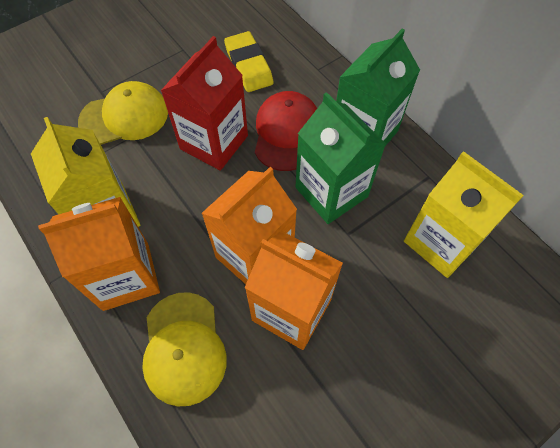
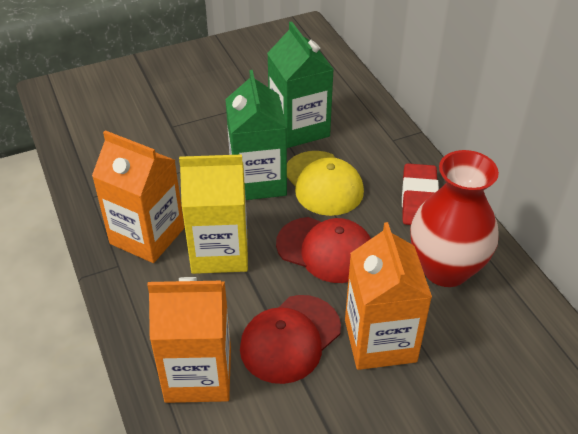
red cap: [255,91,317,171] = 1 -> [240,295,341,384] [276,217,371,283] = 2
red carton: [161,36,248,171] = 1 -> none = 0
red eraser: none = 0 -> [402,163,439,225] = 1
red vase: none = 0 -> [410,150,499,287] = 1
yellow cap: [78,81,168,145] [142,292,227,406] = 2 -> [287,151,364,216] = 1
yellow carton: [31,117,140,227] [404,151,523,278] = 2 -> [179,155,248,274] = 1
yellow eraser: [224,31,273,92] = 1 -> none = 0

